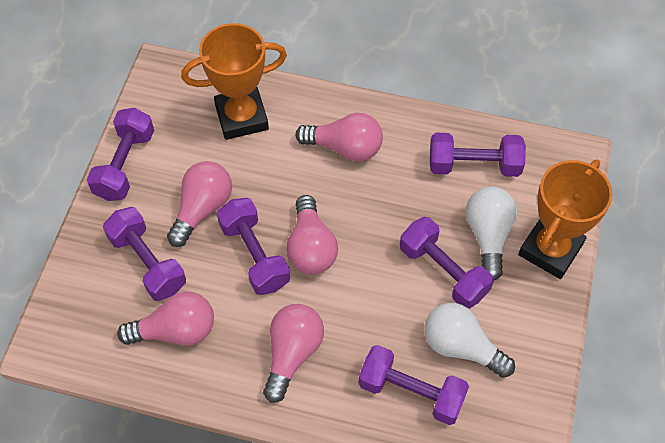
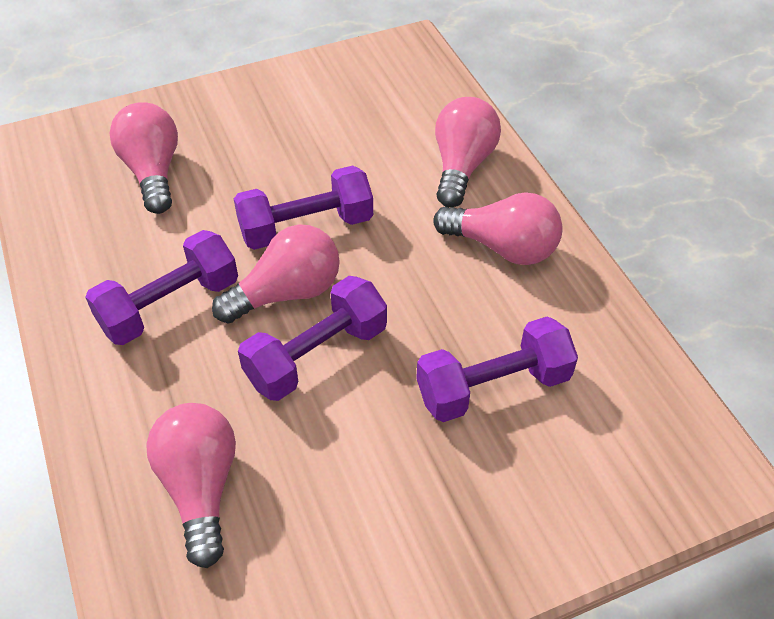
orange trophy: [181,23,287,140] [518,160,613,279] = 2 -> none = 0
purple dumbbell: [87,108,154,201] [103,207,186,301] [217,198,290,295] [358,345,469,425] [400,217,494,309] [430,133,526,177] = 6 -> [85,230,238,345] [234,166,373,250] [238,276,387,401] [416,316,578,422] = 4
white light bulb: [424,303,515,378] [466,186,517,280] = 2 -> none = 0

